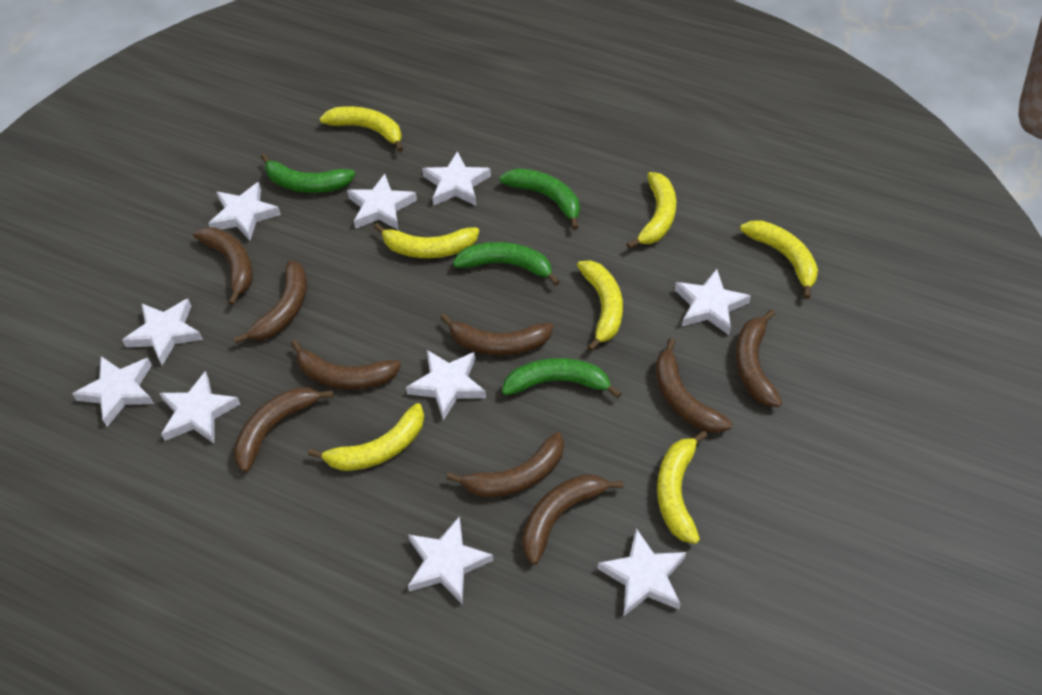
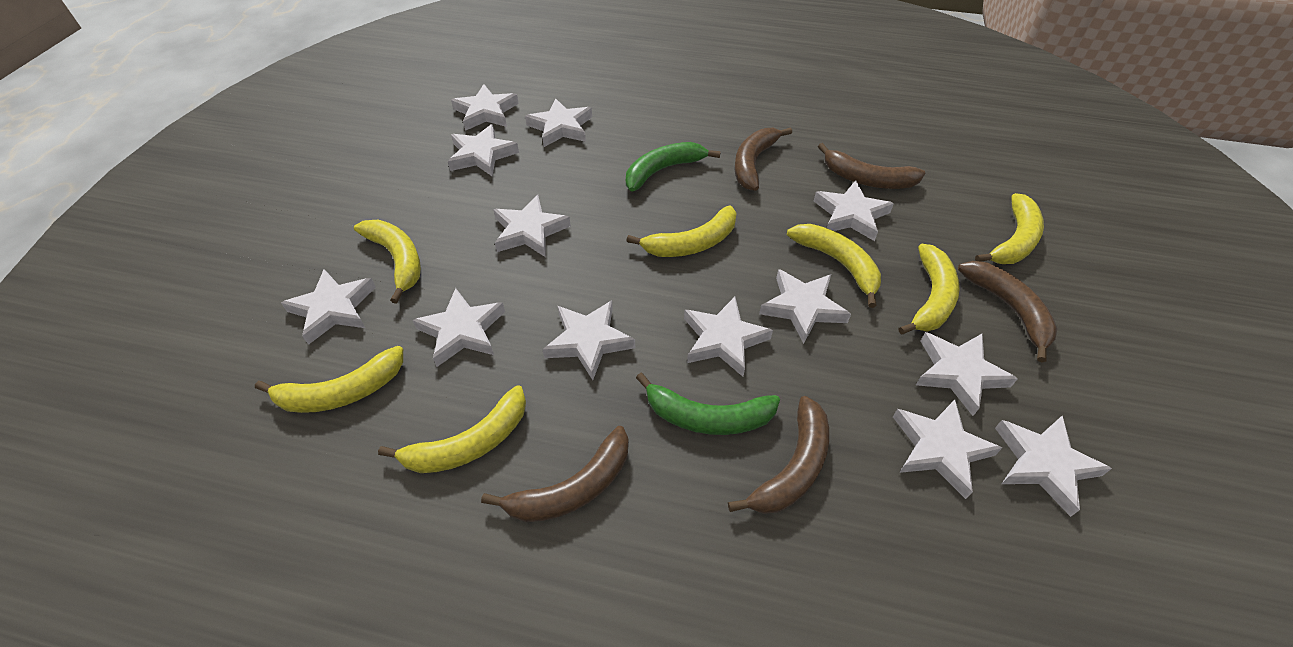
brown banana: [193,227,253,306] [233,260,307,343] [234,387,334,472] [291,340,401,390] [440,314,553,356] [446,432,564,497] [522,474,624,565] [655,338,732,433] [735,310,782,407] = 9 -> [481,426,629,522] [728,396,829,514] [735,127,792,191] [818,143,925,189] [958,261,1057,363] = 5
green banana: [261,154,355,193] [453,242,560,286] [499,168,580,230] [502,358,622,398] = 4 -> [626,142,721,192] [636,373,780,435] = 2
white star: [72,356,154,427] [122,299,203,366] [159,371,240,443] [208,182,281,240] [347,174,417,230] [406,350,486,421] [408,516,493,604] [422,151,491,206] [597,528,686,617] [675,269,751,335] = 10 -> [281,269,376,345] [413,288,505,367] [448,124,519,176] [451,84,519,131] [493,195,571,257] [525,98,592,147] [542,300,635,380] [684,297,773,377] [759,269,851,344] [814,180,894,241] [893,400,1002,499] [916,332,1018,416] [995,416,1112,517] = 13

